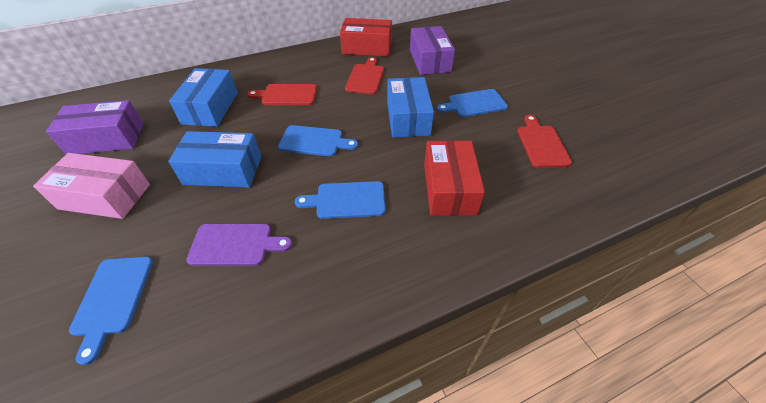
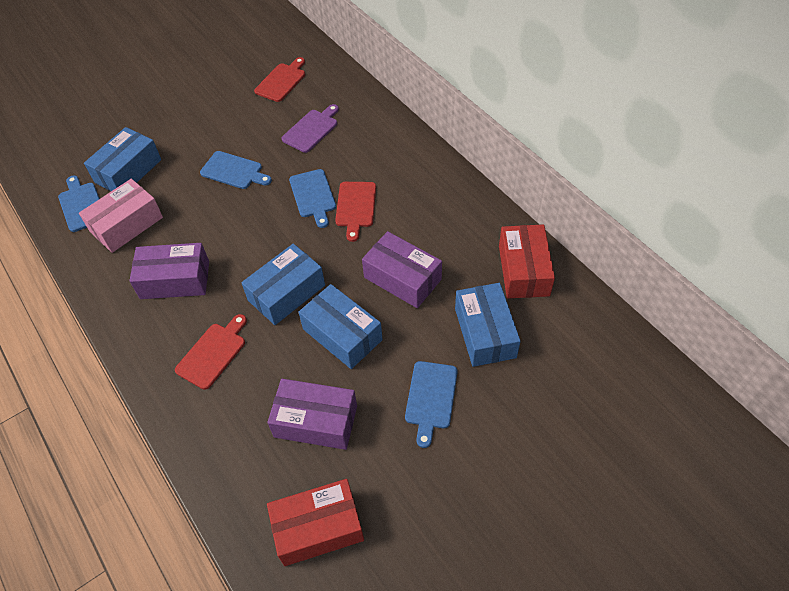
blue box: [168,131,261,187] [169,68,238,127] [387,77,434,138] = 3 -> [84,127,161,191] [241,244,325,325] [298,284,383,369] [455,283,521,367] = 4
purple box: [46,100,144,154] [410,26,455,75] = 2 -> [129,243,209,299] [267,379,357,450] [362,231,442,308] = 3

